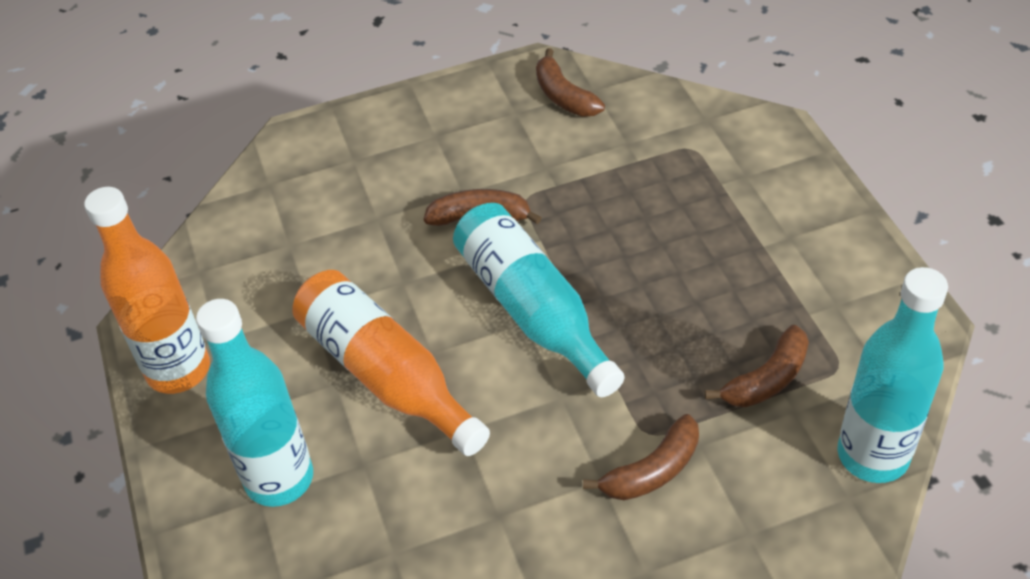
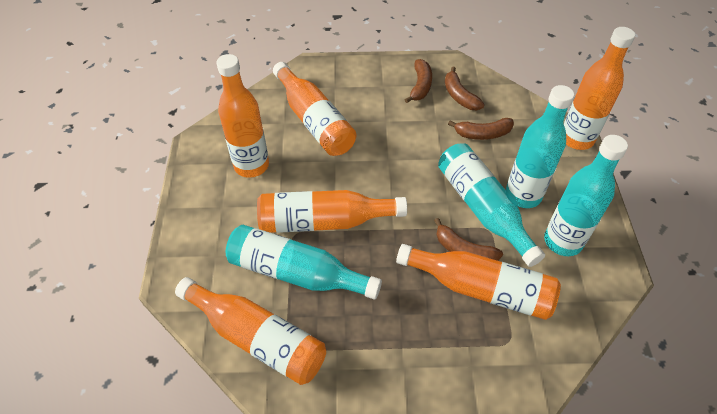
orange bottle: [84,187,210,394] [292,270,490,456] = 2 -> [175,277,326,385] [217,54,269,178] [257,190,407,233] [273,62,356,156] [396,244,561,320] [564,27,635,150] = 6
turquoise bottle: [196,299,313,507] [453,203,624,397] [837,267,948,483] = 3 -> [226,225,382,300] [438,143,545,267] [506,85,574,208] [544,135,628,256] = 4

